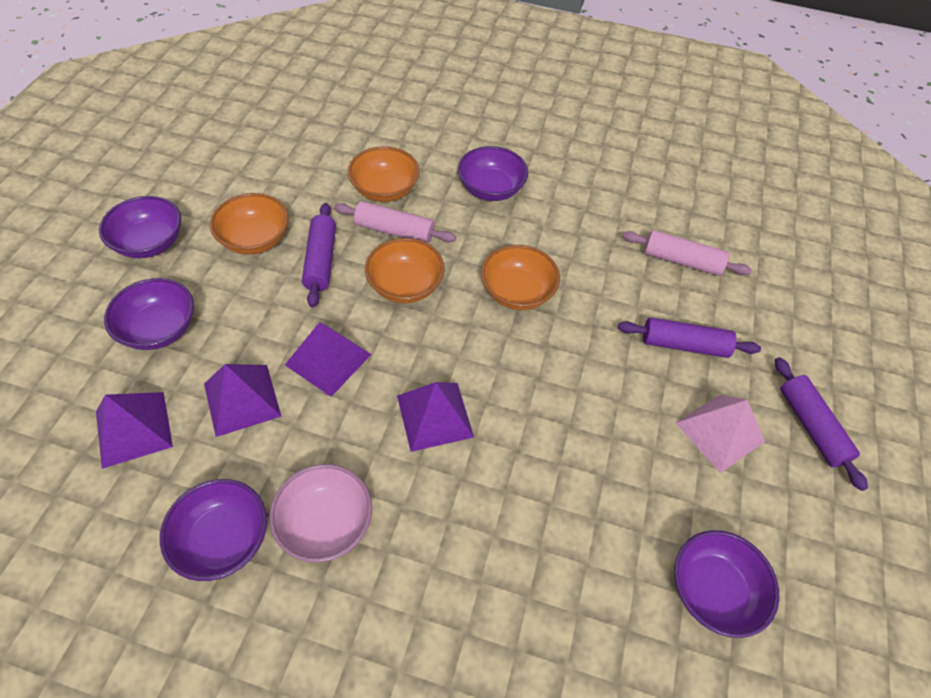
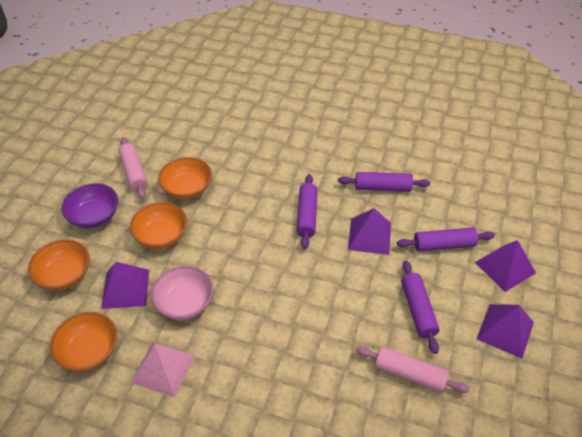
purple bowl: [99,196,181,258] [104,278,194,350] [160,479,267,581] [458,146,528,201] [674,530,779,638] = 5 -> [62,183,118,228] = 1
purple rolling pin: [302,203,336,307] [618,317,761,358] [775,357,868,491] = 3 -> [296,174,318,249] [338,172,430,192] [397,227,495,252] [401,260,439,354] = 4

